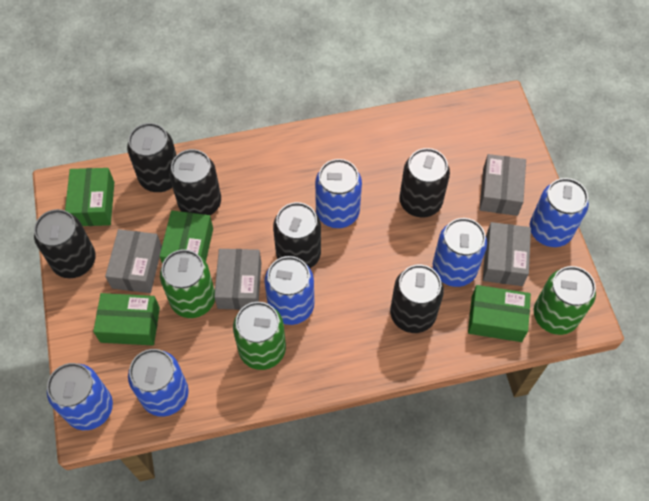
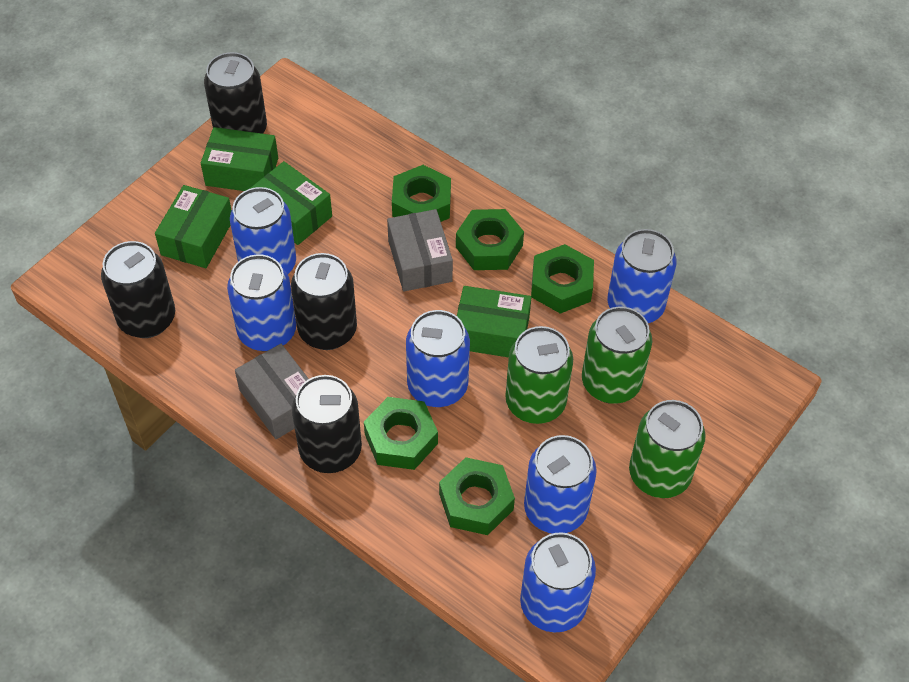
black can: [34,209,96,278] [127,123,176,192] [169,149,221,215] [273,202,321,268] [390,265,444,333] [399,148,450,217] = 6 -> [101,241,175,338] [204,52,267,134] [291,253,357,350] [292,375,362,473] = 4
green nut: none = 0 -> [364,397,438,470] [392,165,451,222] [439,457,515,535] [456,209,524,270] [531,244,594,314] = 5
grey box: [105,229,162,293] [214,249,261,310] [479,154,526,216] [483,222,531,286] = 4 -> [235,344,309,439] [387,209,453,292] = 2

